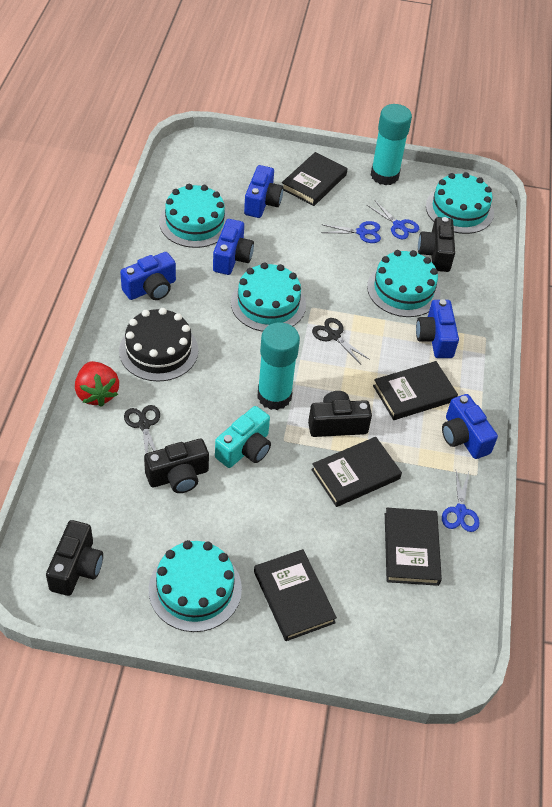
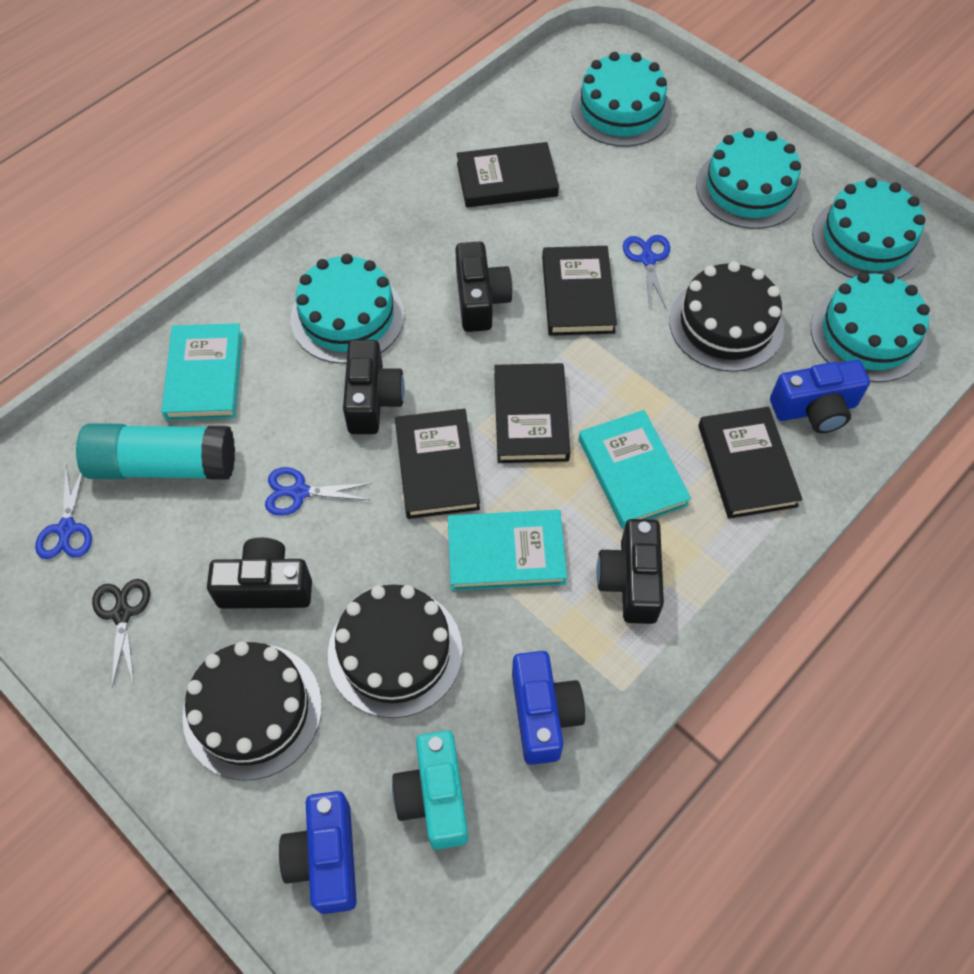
black cake: [119,308,198,382] = 1 -> [182,641,322,781] [328,584,463,718] [669,261,784,372] = 3
black scissors: [124,405,160,454] [312,318,370,364] = 2 -> [92,579,150,687] = 1
blue camera: [120,252,176,300] [213,219,254,275] [244,165,283,218] [416,299,459,358] [442,394,498,459] = 5 -> [279,791,357,914] [512,651,585,765] [770,360,870,433] = 3
red strawberry: [75,361,119,407] = 1 -> none = 0
turquoise book: none = 0 -> [161,323,243,420] [448,510,567,591] [579,410,691,529] = 3
turquoise glue stick: [257,322,300,410] [371,104,412,186] = 2 -> [76,423,235,480] = 1

